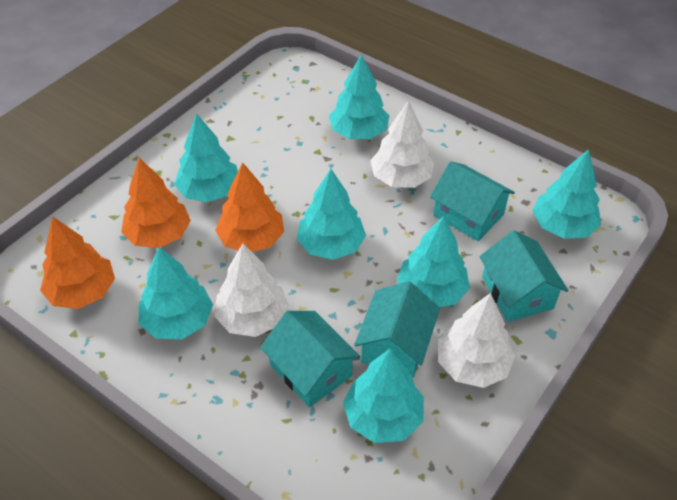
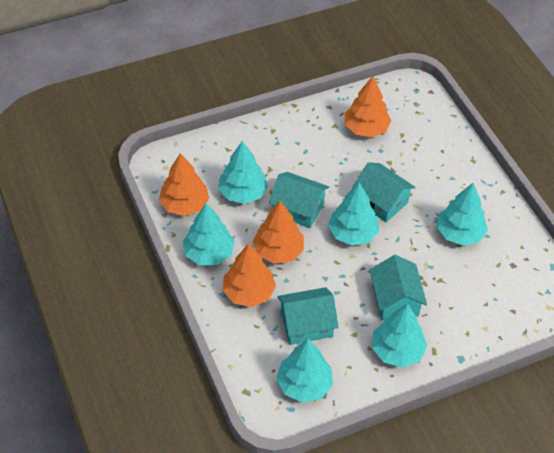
orange tree: [40,216,115,309] [121,158,191,248] [215,162,284,252] = 3 -> [159,153,209,216] [223,243,276,307] [253,201,304,264] [345,76,391,137] = 4
turquoise tree: [139,247,213,339] [174,113,238,202] [297,169,366,260] [329,54,389,139] [343,349,424,443] [397,216,470,307] [533,149,601,239] = 7 -> [183,203,235,265] [218,141,268,204] [276,339,333,403] [328,183,379,246] [372,304,427,368] [437,183,488,246] = 6
white tree: [214,244,289,337] [370,100,434,188] [438,293,515,388] = 3 -> none = 0

